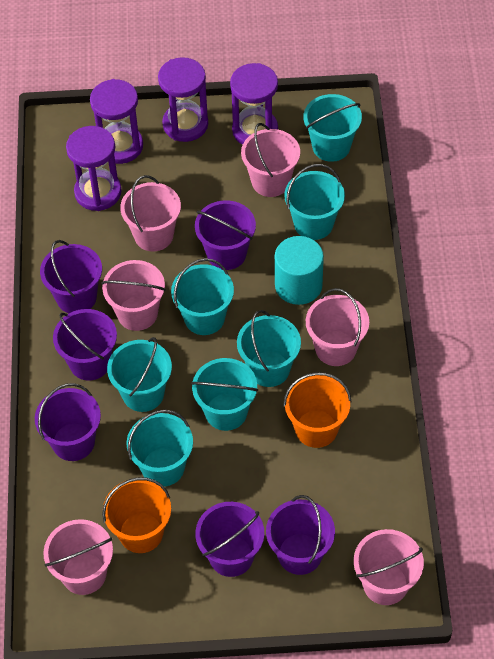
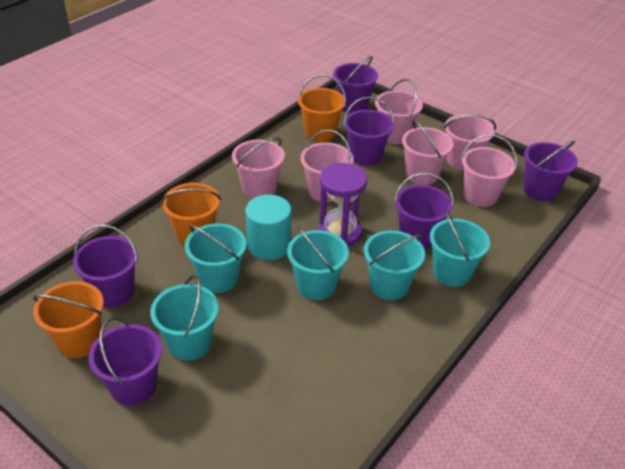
orange bucket: [102,477,171,553] [283,372,351,448] = 2 -> [33,281,104,358] [161,183,221,246] [298,75,346,142] = 3
purple hourglass: [66,126,121,211] [90,79,143,164] [158,57,208,142] [230,63,278,145] = 4 -> [318,163,367,247] = 1
turquoise bucket: [107,337,172,412] [127,410,193,487] [171,258,234,335] [191,358,258,431] [237,310,301,387] [284,164,345,240] [304,94,362,162] = 7 -> [150,275,219,361] [185,223,246,293] [287,226,349,300] [364,230,425,300] [430,210,490,287] = 5

